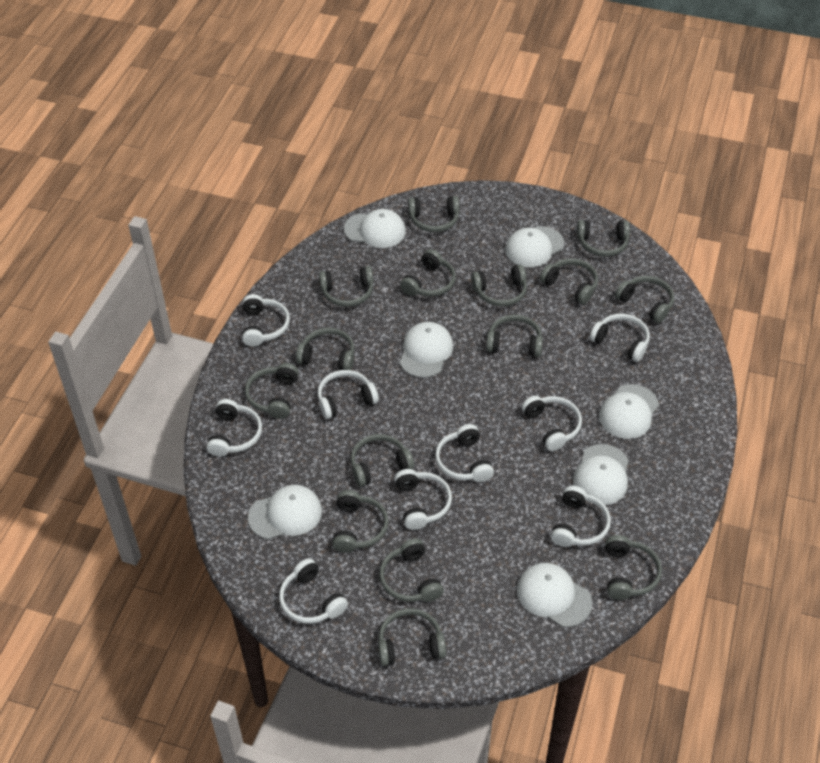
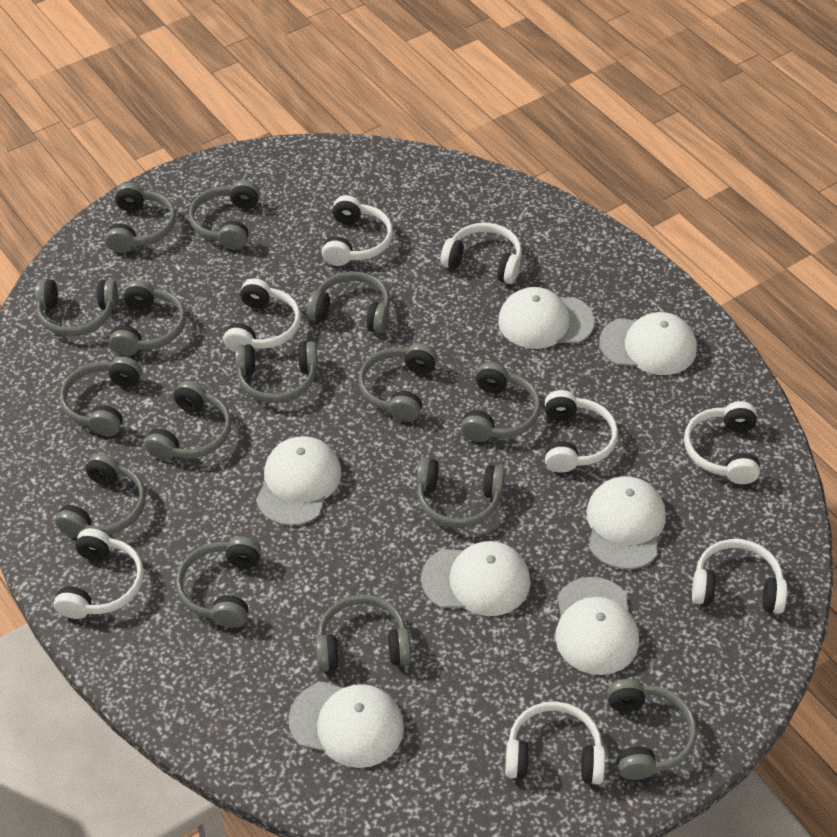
white headphones: [207,399,262,457] [242,294,290,347] [279,558,348,624] [318,370,379,419] [394,469,452,530] [435,424,494,482] [522,396,582,451] [551,486,611,547] [590,314,650,362] = 9 -> [54,528,144,619] [223,278,301,352] [322,195,393,266] [440,223,522,284] [505,701,605,785] [545,390,618,473] [684,401,760,484] [692,539,787,614] = 8

